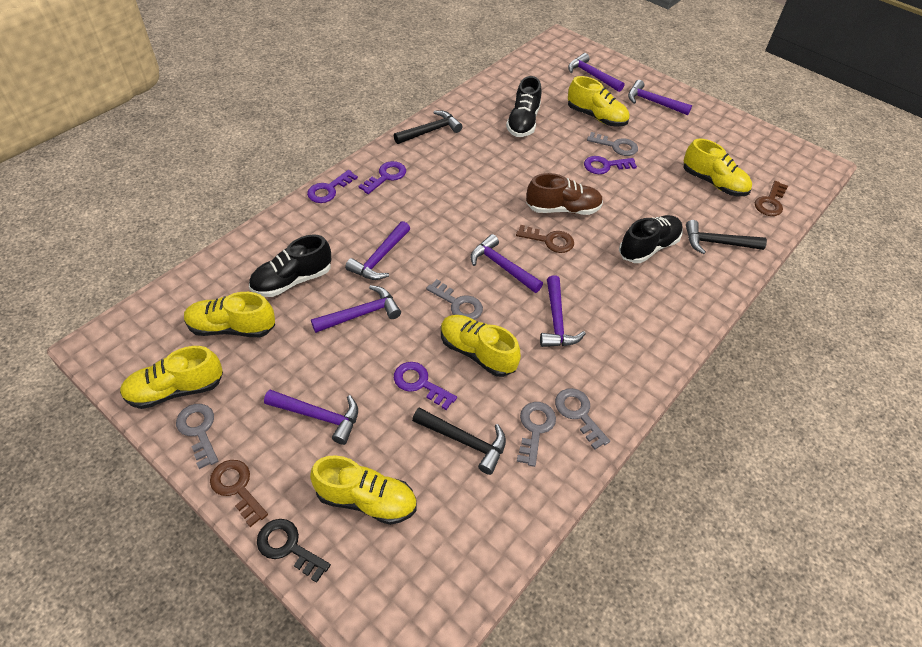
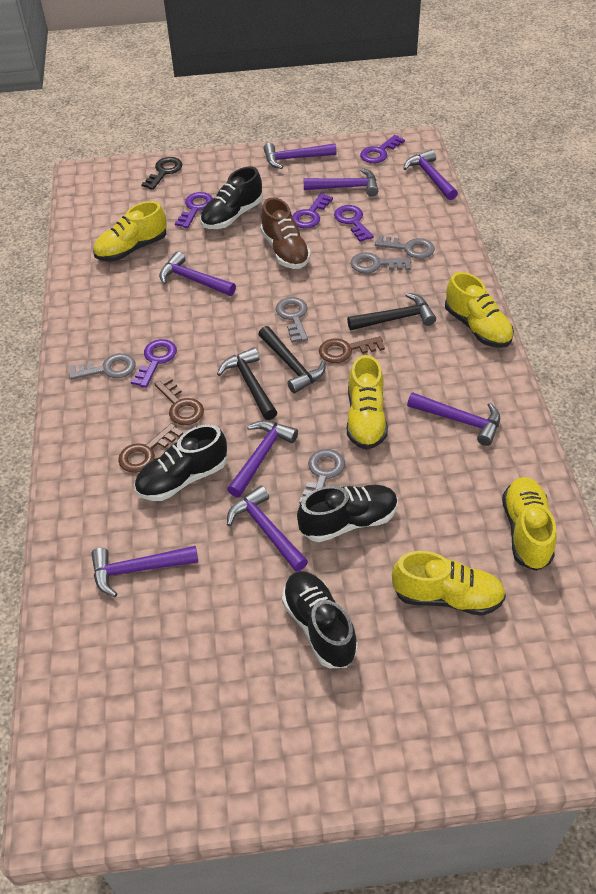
black shoe: [249,235,331,297] [506,76,541,137] [619,215,683,263] = 3 -> [135,424,227,501] [200,167,263,229] [282,571,358,668] [297,485,398,542] = 4
purple hammer: [264,390,358,445] [311,285,401,333] [345,221,410,280] [470,234,543,293] [540,275,586,347] [568,53,624,92] [628,80,692,115] = 7 -> [91,546,198,597] [159,252,236,296] [227,420,298,497] [227,485,308,572] [264,143,337,169] [303,168,378,196] [403,149,458,200] [407,392,500,446] = 8
purple key: [307,170,358,203] [358,161,406,194] [394,362,457,410] [584,156,637,174] = 4 -> [131,339,177,388] [175,192,213,228] [292,193,333,229] [334,205,374,242] [360,135,405,163] = 5
yellow shoe: [120,346,223,409] [184,292,275,337] [310,455,417,525] [441,315,521,377] [568,76,629,127] [684,139,752,196] = 6 -> [93,201,167,262] [347,355,388,450] [392,551,506,616] [445,272,514,348] [502,477,557,571] = 5

